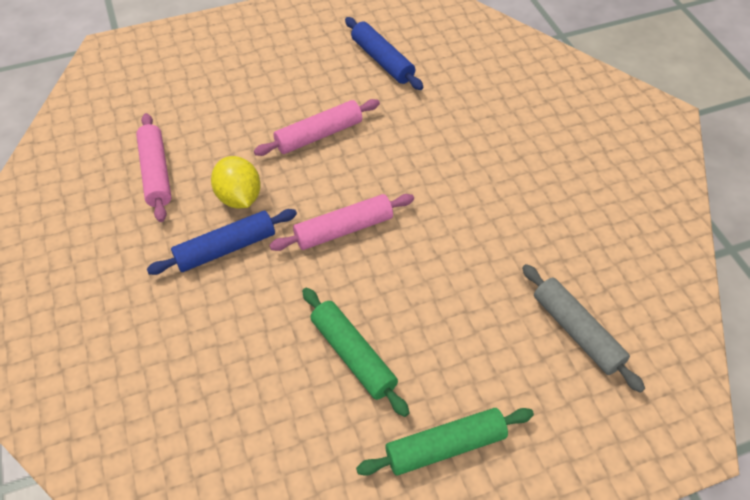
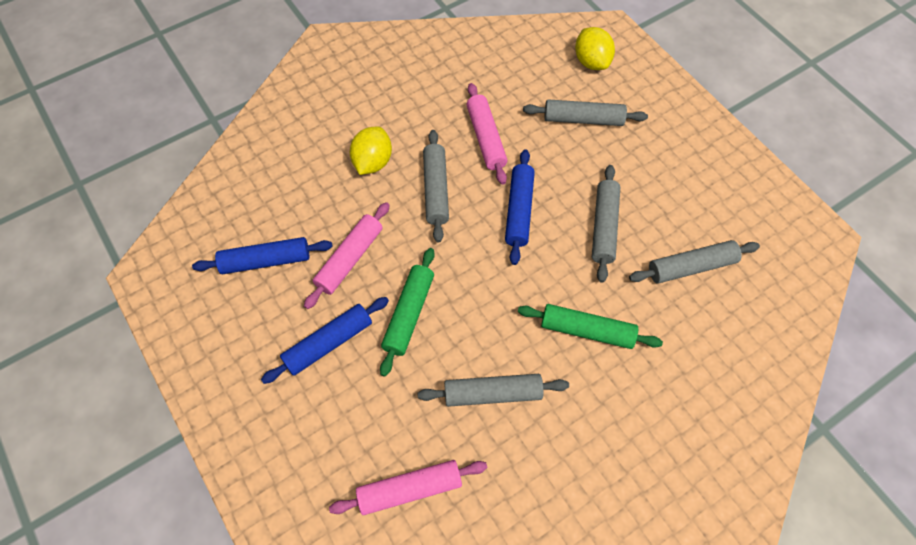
blue rolling pin: [147,209,297,275] [345,17,423,90] = 2 -> [192,237,333,274] [261,297,389,384] [505,149,535,265] = 3
grey rolling pin: [522,264,645,393] = 1 -> [417,374,569,407] [423,130,449,242] [523,99,648,126] [592,165,620,283] [629,240,760,283] = 5
yellow lemon: [211,156,261,208] = 1 -> [350,127,392,175] [575,27,615,70] = 2

